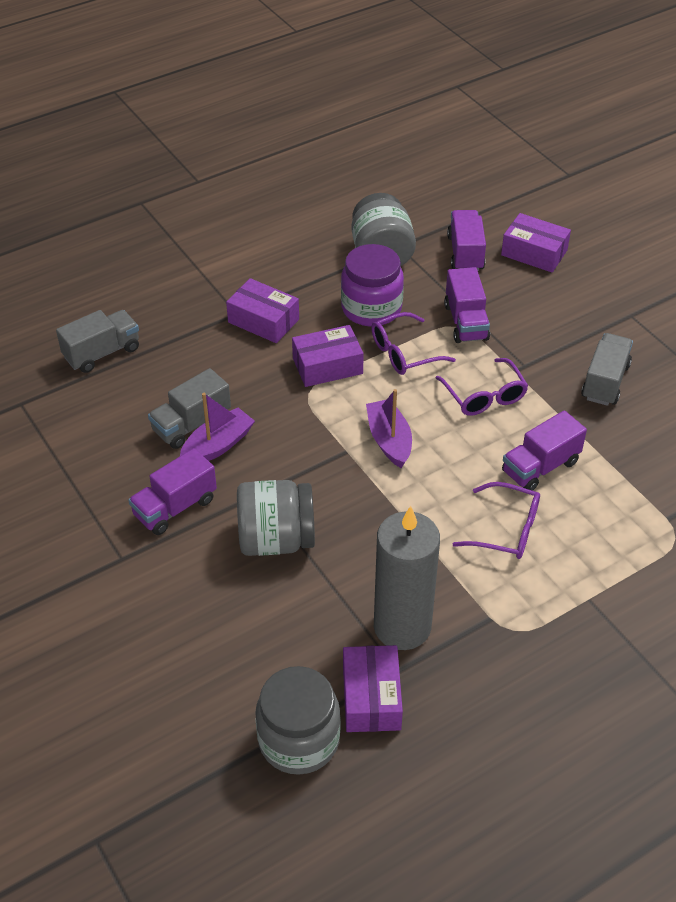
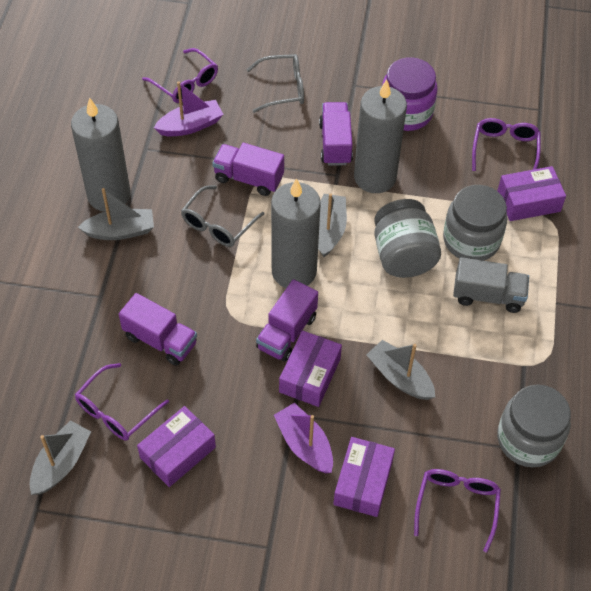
grey boat: none = 0 -> [29,420,91,495] [78,188,154,240] [318,193,347,257] [366,340,435,400] = 4
grey candle: [374,506,440,650] = 1 -> [71,97,131,212] [271,178,321,288] [354,79,407,193] = 3
grey glasses: none = 0 -> [181,185,265,247] [246,54,304,113] = 2
grey truck: [56,310,139,373] [148,368,231,449] [581,333,633,406] = 3 -> [453,257,529,313] = 1
purple glasses: [371,312,456,375] [436,358,528,416] [453,482,540,559] = 3 -> [75,363,169,441] [142,48,218,103] [414,469,501,553] [472,118,541,171] = 4

